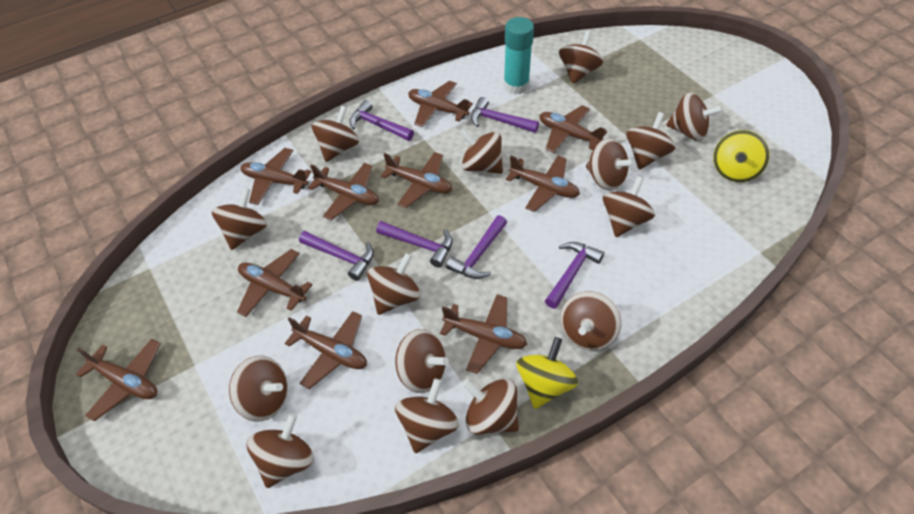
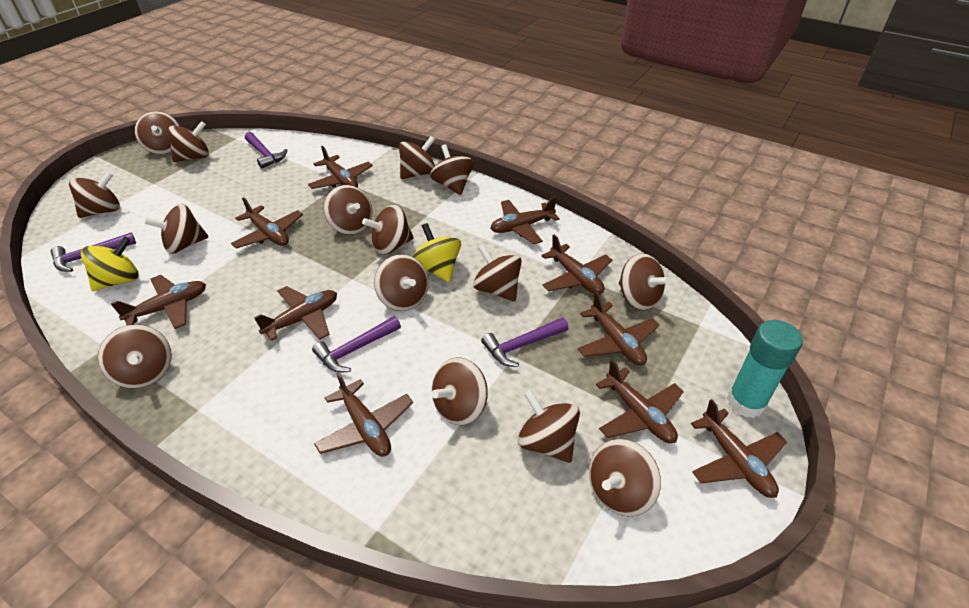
purple hammer: [299,231,374,281] [349,100,414,141] [376,221,453,268] [446,215,507,279] [471,97,539,133] [545,242,604,309] = 6 -> [51,233,136,272] [245,132,288,169] [312,316,401,373] [481,318,568,367] = 4

